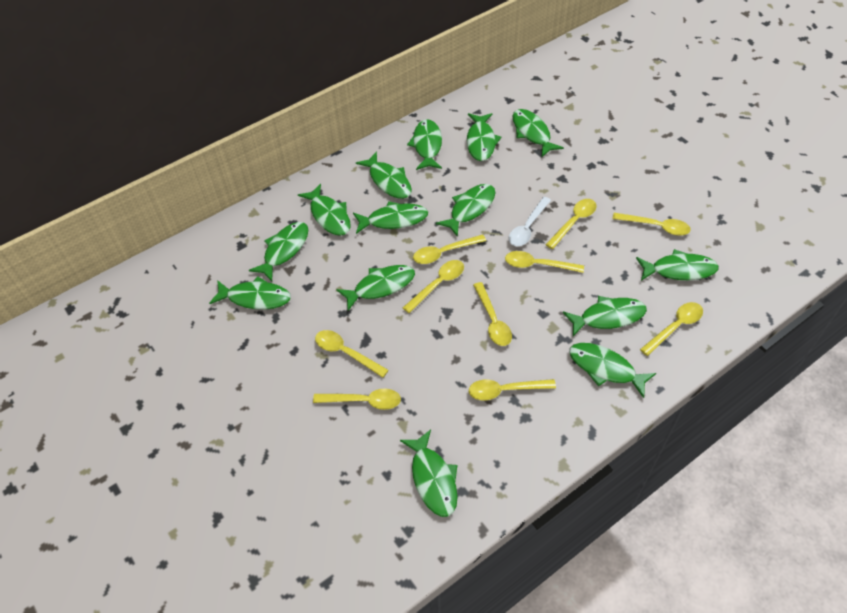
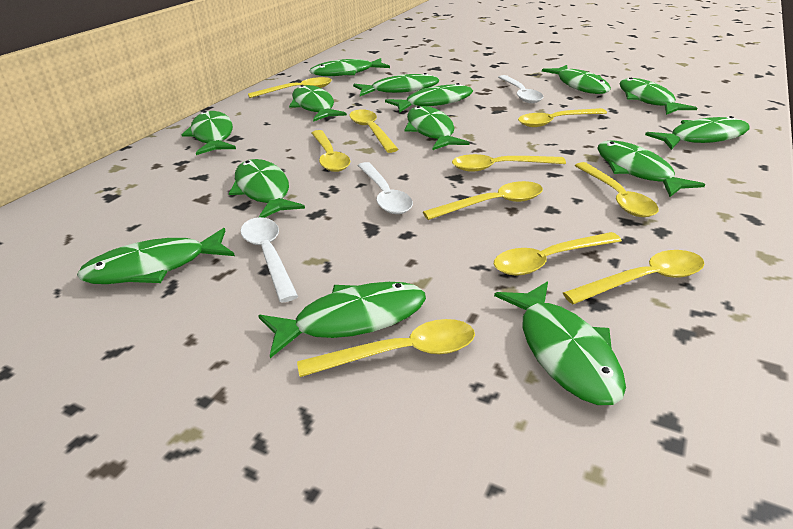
white spoon: [509,197,551,246] = 1 -> [241,217,298,302] [358,162,413,214] [498,75,543,103] = 3

